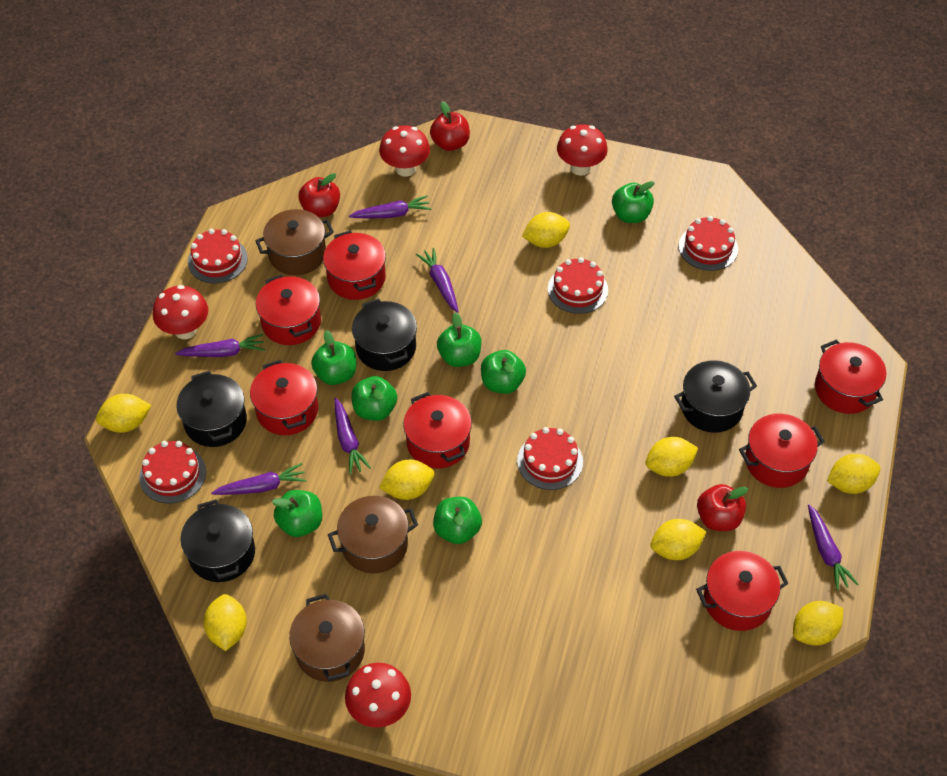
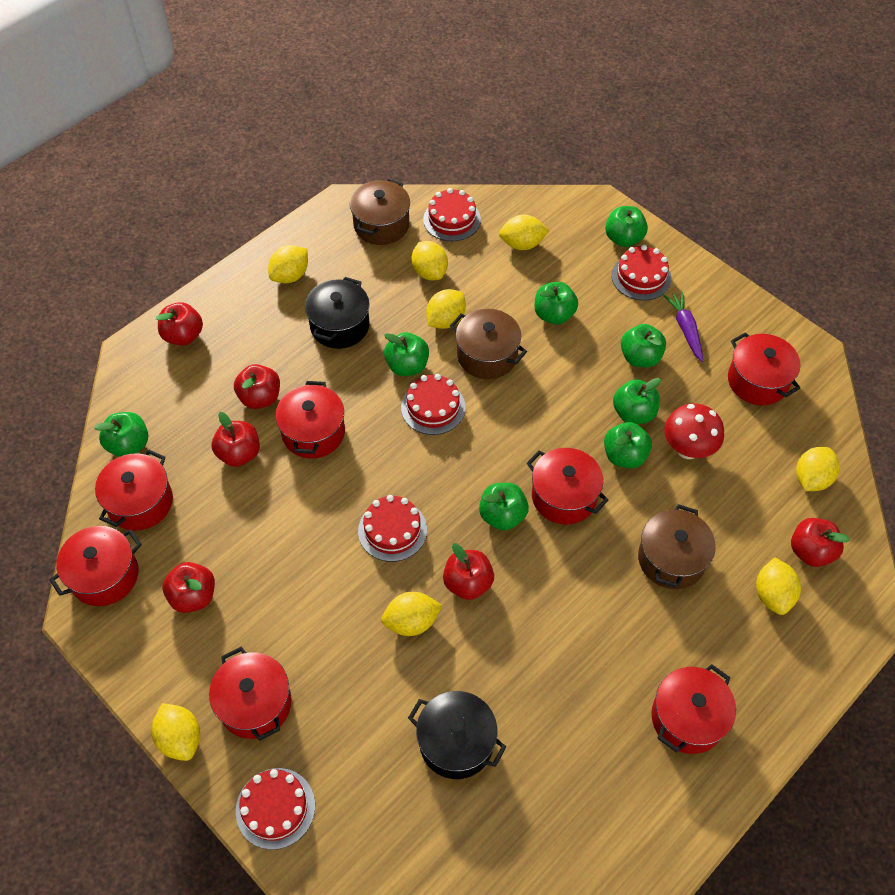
black pot: [176,371,247,447] [180,499,255,582] [352,299,417,371] [674,360,757,433] = 4 -> [305,277,370,349] [408,691,506,779] = 2
green apple: [272,490,322,537] [311,330,356,385] [351,376,397,421] [433,497,482,544] [437,312,482,367] [481,350,526,394] [612,181,655,223] = 7 -> [94,412,148,457] [384,332,429,376] [479,483,529,530] [535,282,578,325] [604,422,652,468] [605,206,648,247] [613,378,661,424] [621,324,666,367] = 8
purple carrot: [175,334,265,357] [211,463,307,495] [334,398,371,475] [349,195,432,218] [416,248,459,313] [808,504,858,591] = 6 -> [664,292,703,362] = 1
red apple: [298,173,340,218] [430,101,470,151] [697,484,748,531] = 3 -> [156,302,203,346] [162,562,215,613] [212,412,260,467] [234,364,280,409] [443,543,494,600] [791,518,850,567] = 6
red mushroom: [153,285,208,339] [345,663,411,728] [379,125,430,177] [557,124,608,176] = 4 -> [664,403,724,459] = 1

